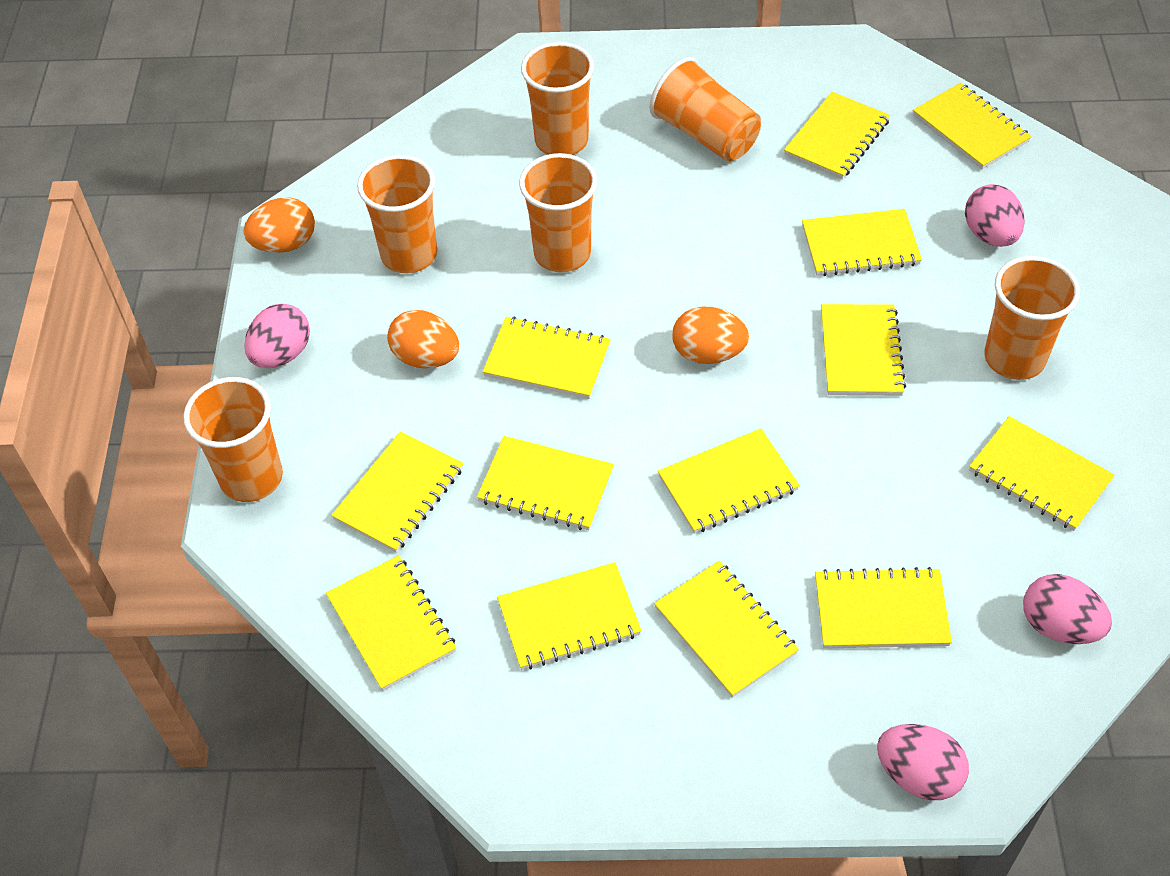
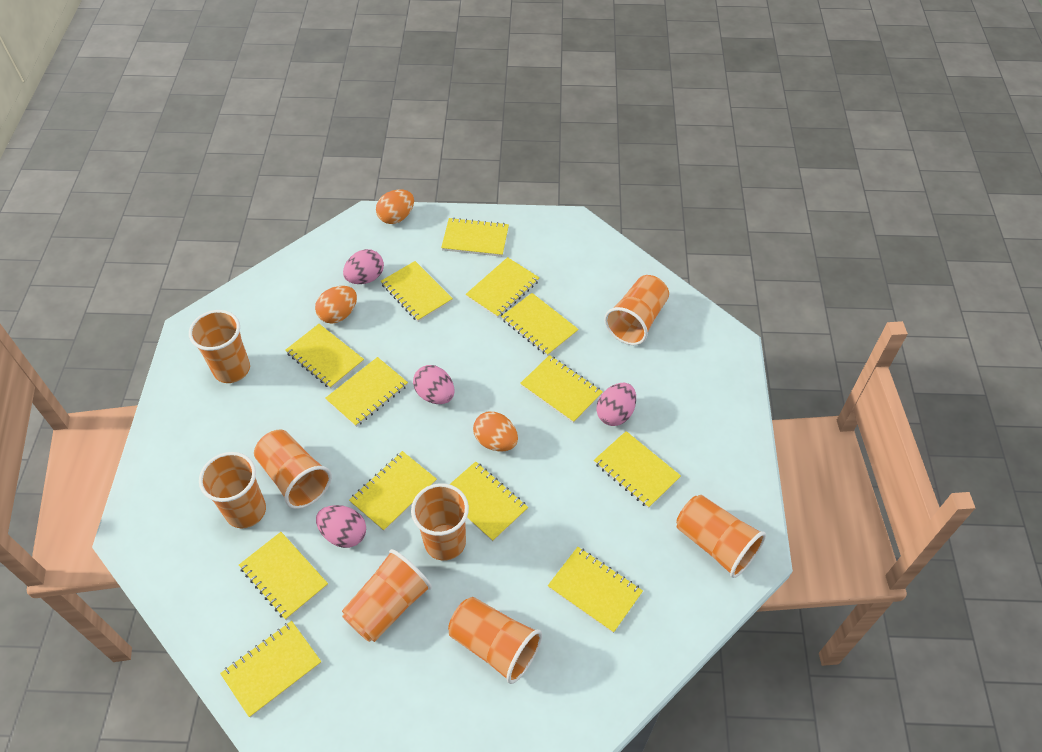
orange cup: [183,377,283,502] [357,155,437,273] [519,153,597,272] [521,42,594,155] [649,57,761,161] [984,256,1080,380] = 6 -> [189,310,250,383] [199,452,266,528] [254,429,332,509] [342,549,432,642] [411,483,469,561] [448,597,542,684] [604,275,669,345] [676,495,766,578] = 8

